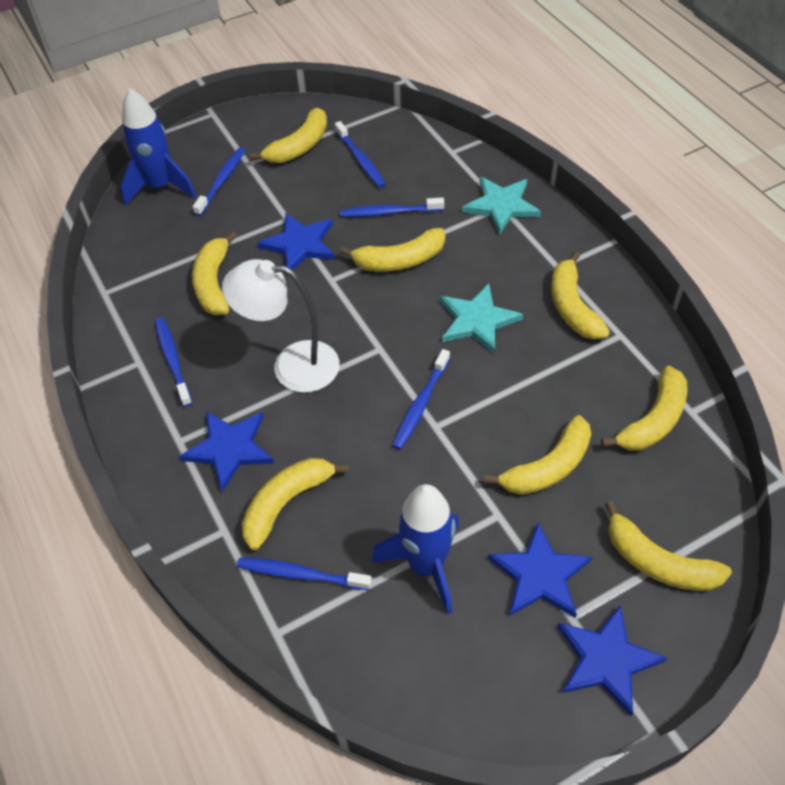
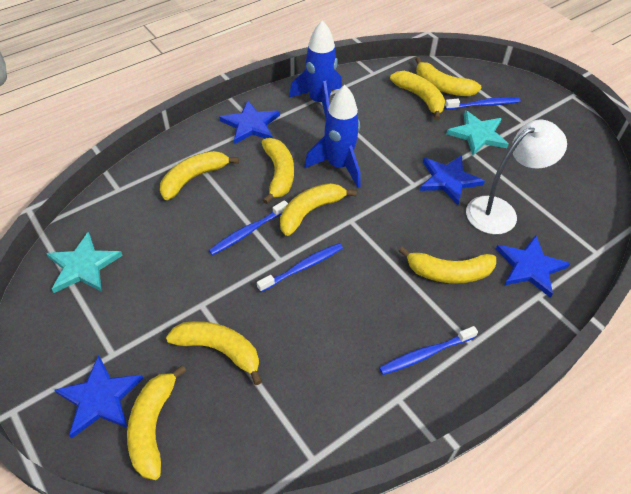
blue toothbrush: [155,317,192,407] [193,147,245,216] [237,557,372,590] [335,121,386,188] [340,197,444,217] [392,349,450,450] = 6 -> [209,200,288,255] [257,243,343,292] [379,326,478,375] [445,97,521,110] = 4

